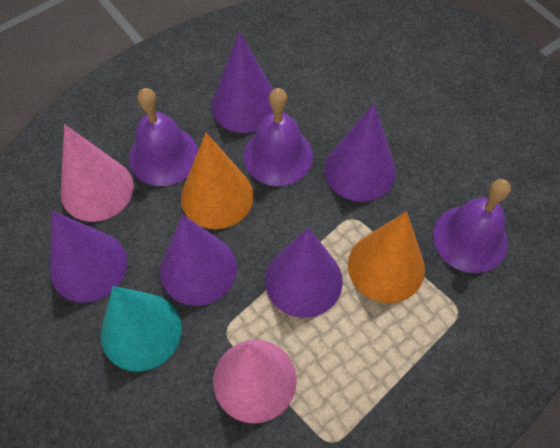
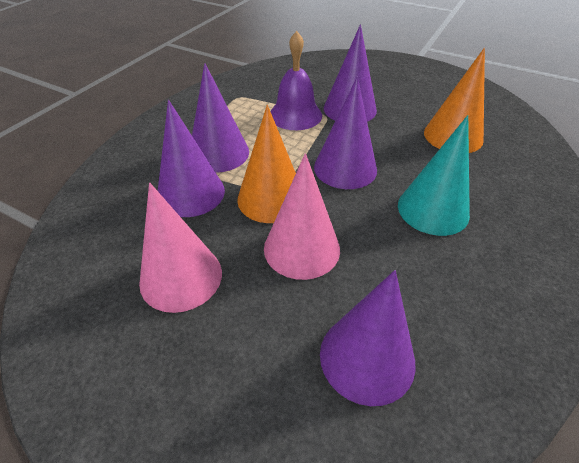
purple bell: [129,88,198,186] [244,88,313,186] [433,179,511,273] = 3 -> [270,31,322,130] = 1

